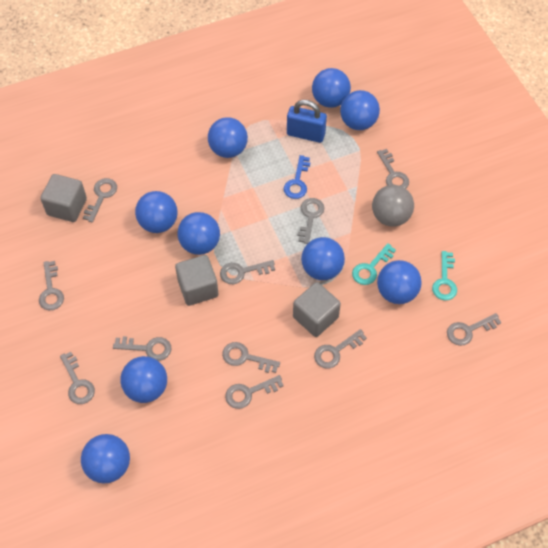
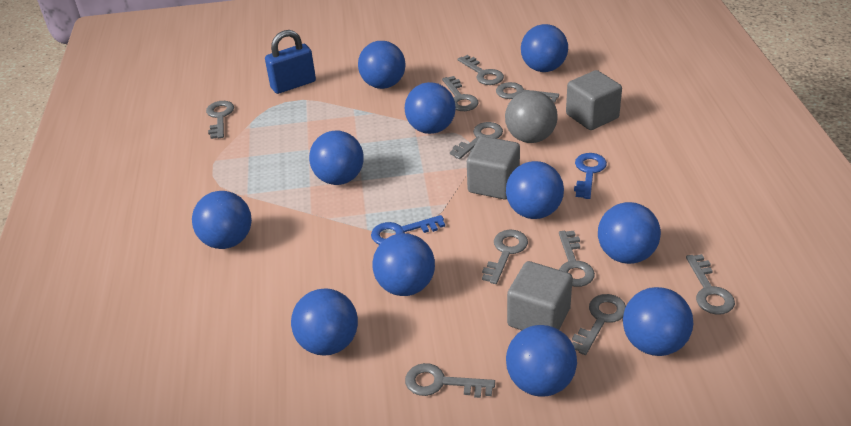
blue ball: [81,434,130,484] [120,356,167,403] [135,191,177,233] [177,212,220,255] [208,117,248,158] [301,237,345,280] [312,68,351,108] [340,90,380,130] [377,260,422,304] = 9 -> [192,191,252,249] [291,288,358,356] [309,131,364,185] [358,41,405,89] [372,233,435,296] [405,82,456,134] [506,161,564,219] [506,325,577,397] [521,24,568,72] [598,202,661,264] [623,287,693,356] = 11
blue key: [284,155,310,199] = 1 -> [371,215,445,245] [574,153,607,199] = 2
grey key: [39,261,64,310] [60,352,95,404] [83,178,117,223] [113,336,171,361] [220,260,275,284] [222,342,280,373] [225,375,284,409] [298,198,324,244] [314,329,367,368] [377,149,409,189] [447,313,502,346] = 11 -> [206,101,234,139] [405,363,495,398] [442,76,478,111] [450,122,503,159] [458,55,504,85] [482,230,528,284] [496,82,559,102] [559,231,595,287] [572,294,626,355] [686,254,735,315] = 10
turquoise key: [352,243,396,285] [432,251,457,300] = 2 -> none = 0

